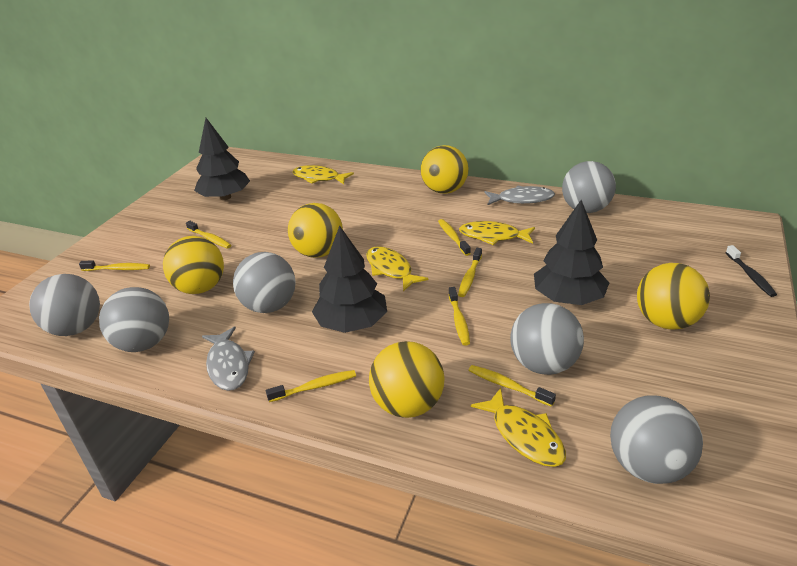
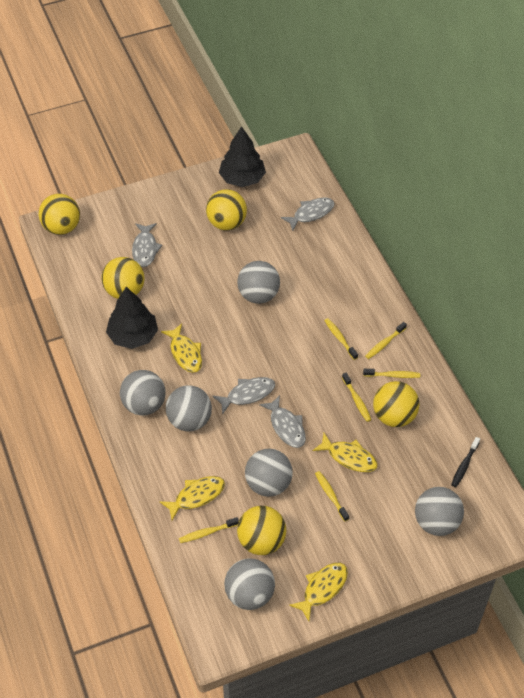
black tree: [194,118,250,200] [312,225,387,333] [534,200,609,305] = 3 -> [106,287,158,349] [219,126,266,187] = 2
grey fish: [202,327,255,391] [484,186,555,205] = 2 -> [132,223,162,267] [213,377,275,415] [259,395,306,448] [281,197,335,231] = 4
yellow toothbrush: [79,261,150,271] [186,221,231,249] [266,370,356,402] [438,219,471,256] [449,287,470,346] [458,248,482,297] [468,365,556,407] = 7 -> [179,517,239,543] [315,471,349,521] [324,318,358,360] [342,373,371,422] [363,369,420,378] [365,322,407,359] = 6

